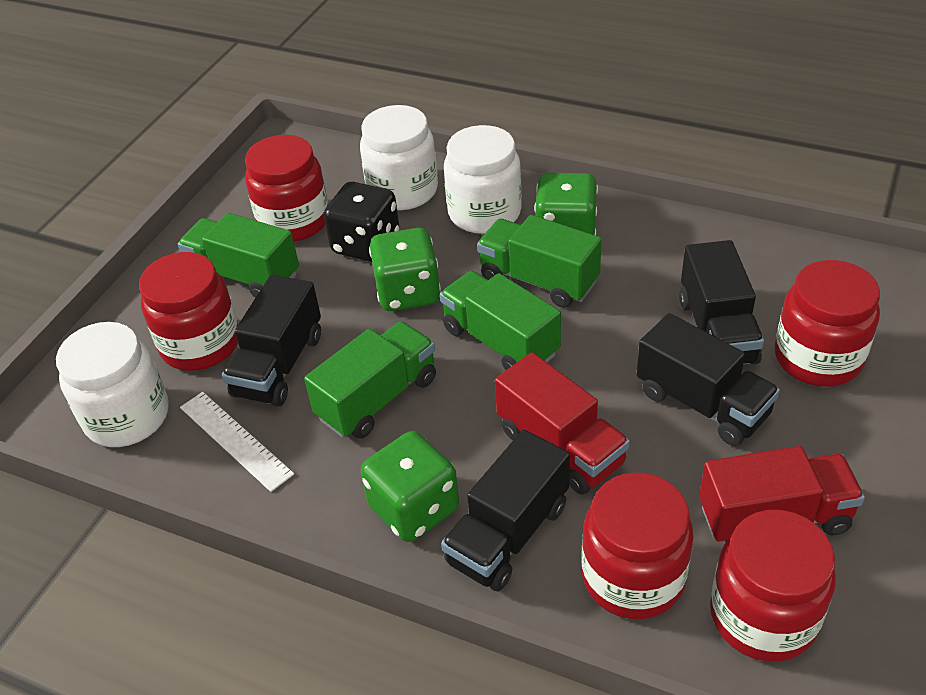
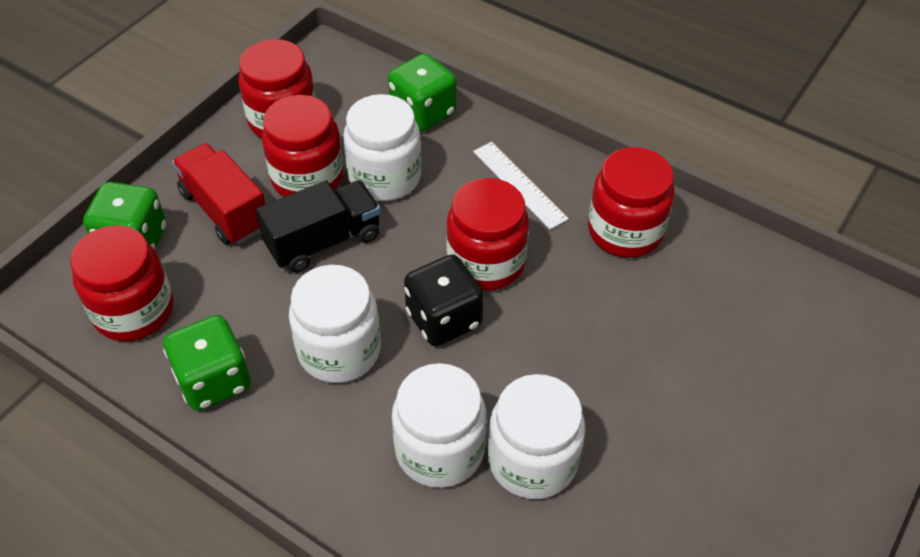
black truck: [222,275,321,407] [441,430,570,591] [637,313,780,446] [679,240,764,364] = 4 -> [256,180,381,273] = 1
green truck: [178,213,299,298] [304,321,436,439] [440,271,561,370] [477,215,602,308] = 4 -> none = 0
red truck: [495,352,630,494] [699,446,865,543] = 2 -> [172,143,266,245] = 1
white jar: [56,322,168,447] [360,105,438,210] [444,125,522,234] = 3 -> [289,265,381,383] [343,94,422,201] [392,363,487,488] [488,374,585,499] = 4

